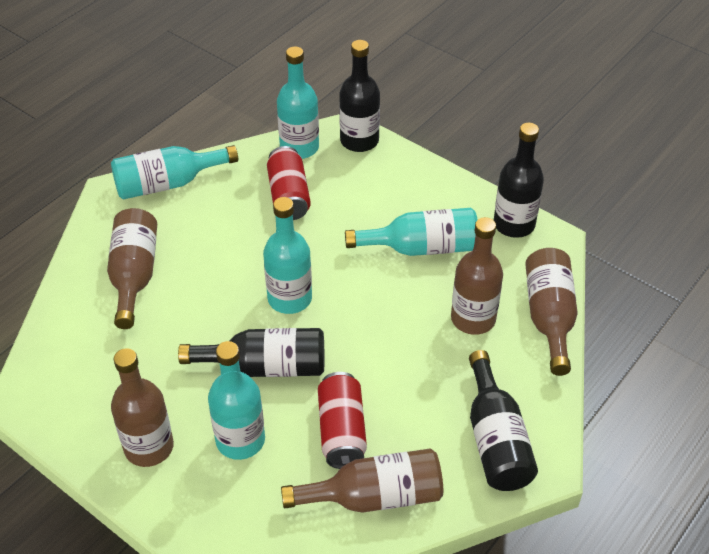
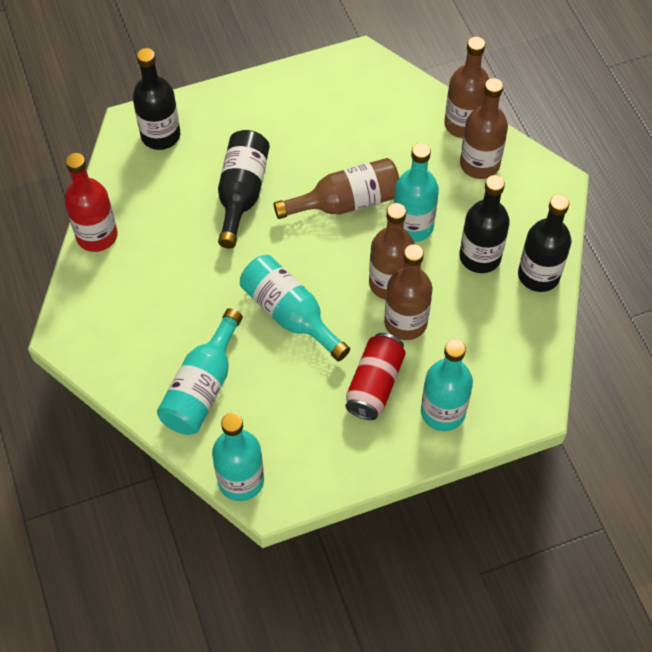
red bottle: none = 0 -> [64,153,118,252] = 1
red can: [267,146,311,220] [318,372,367,469] = 2 -> [345,333,406,420] = 1

